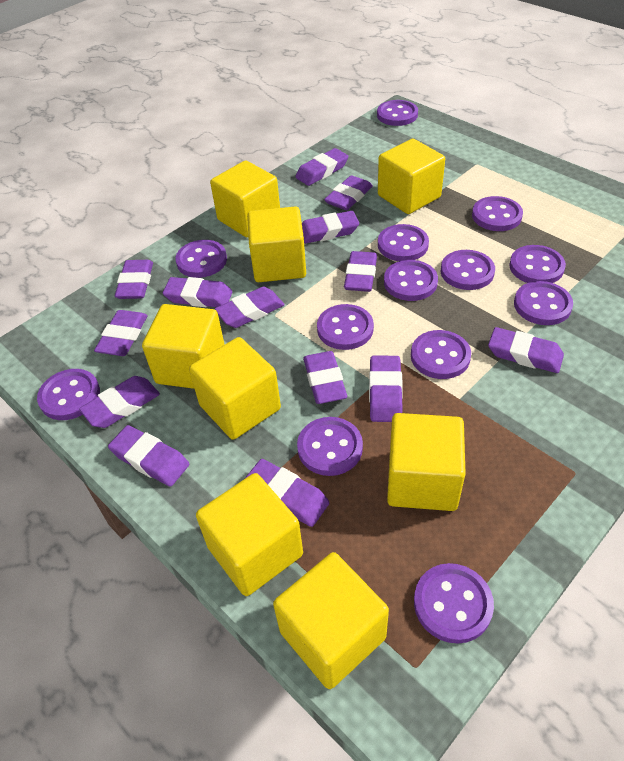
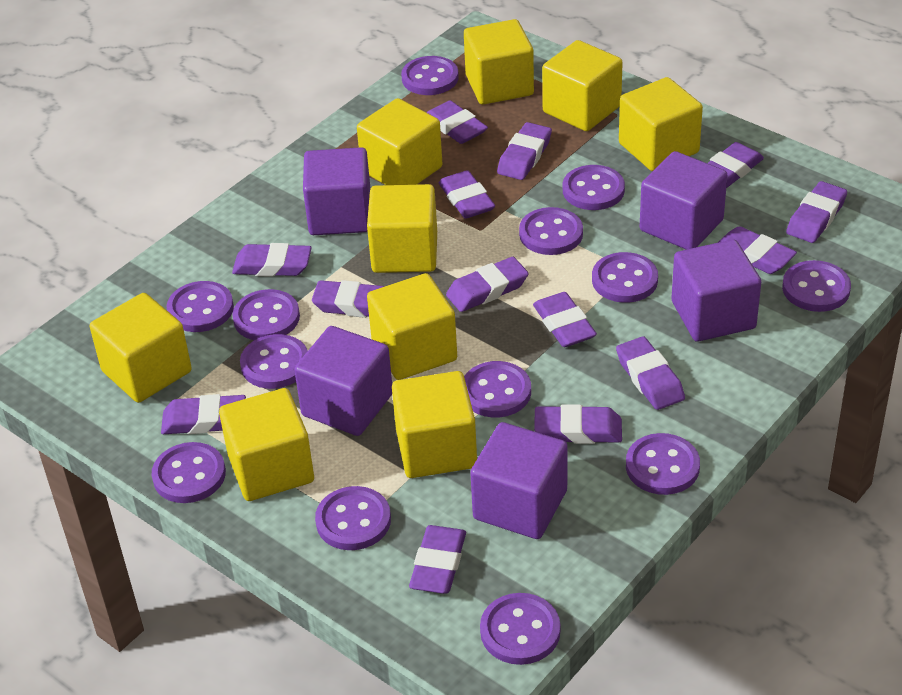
purple cube: none = 0 -> [294,326,392,436] [303,147,371,235] [470,422,568,539] [640,151,727,250] [671,240,761,342] = 5
yellow cube: [142,304,225,389] [189,337,281,440] [196,473,303,596] [210,160,280,237] [247,206,306,282] [273,552,389,689] [378,139,445,214] [387,413,466,511] = 8 -> [90,293,192,403] [219,388,314,501] [357,98,442,185] [367,184,437,273] [367,273,457,380] [392,371,477,478] [464,19,534,105] [542,40,623,131] [619,77,703,171] = 9

